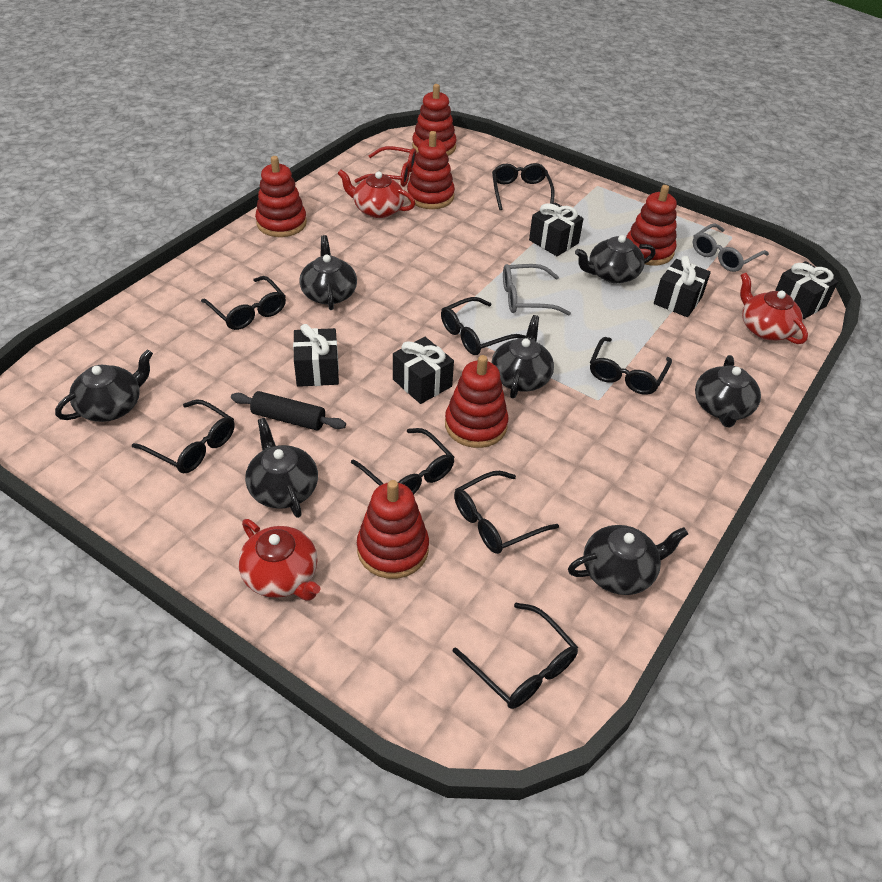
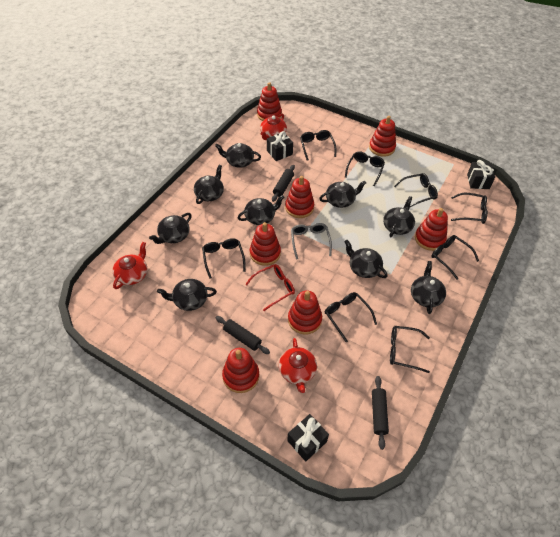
black gift: [293,324,339,387] [393,337,454,404] [529,202,584,256] [654,256,711,317] [775,261,838,319] = 5 -> [267,131,293,161] [287,414,329,461] [467,160,495,189] = 3
black rolling pin: [231,391,346,430] = 1 -> [216,316,270,354] [272,165,295,202] [372,376,389,450] = 3
black teapot: [55,349,153,422] [245,418,318,518] [299,235,357,310] [491,315,554,398] [568,525,688,595] [575,235,656,283] [695,355,761,428] = 7 -> [149,213,192,244] [157,279,217,311] [194,165,224,204] [215,143,261,168] [238,195,284,225] [319,180,366,208] [344,240,388,278] [383,196,415,237] [411,261,446,314] = 9
grey glasses: [503,264,571,316] [693,224,769,272] = 2 -> [291,223,332,260] = 1
red stacking toy: [255,156,307,237] [357,480,429,579] [407,131,455,209] [412,84,457,156] [445,355,509,448] [626,185,677,265] = 6 -> [222,348,259,393] [250,222,281,266] [257,82,282,121] [285,176,314,218] [288,290,322,334] [369,116,396,156] [415,208,448,251] = 7

